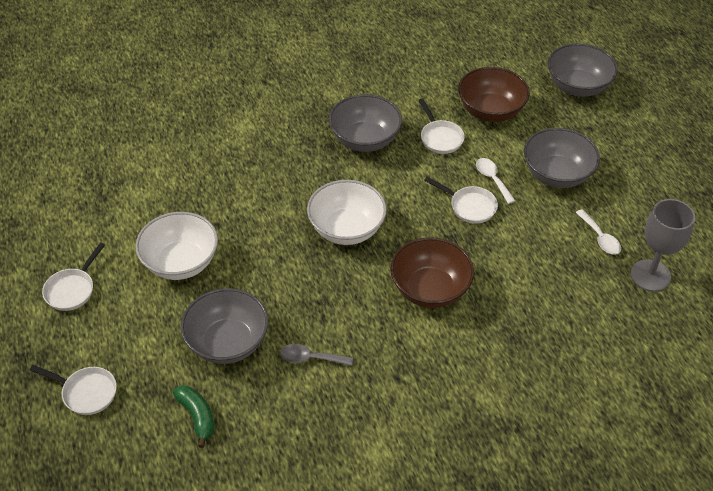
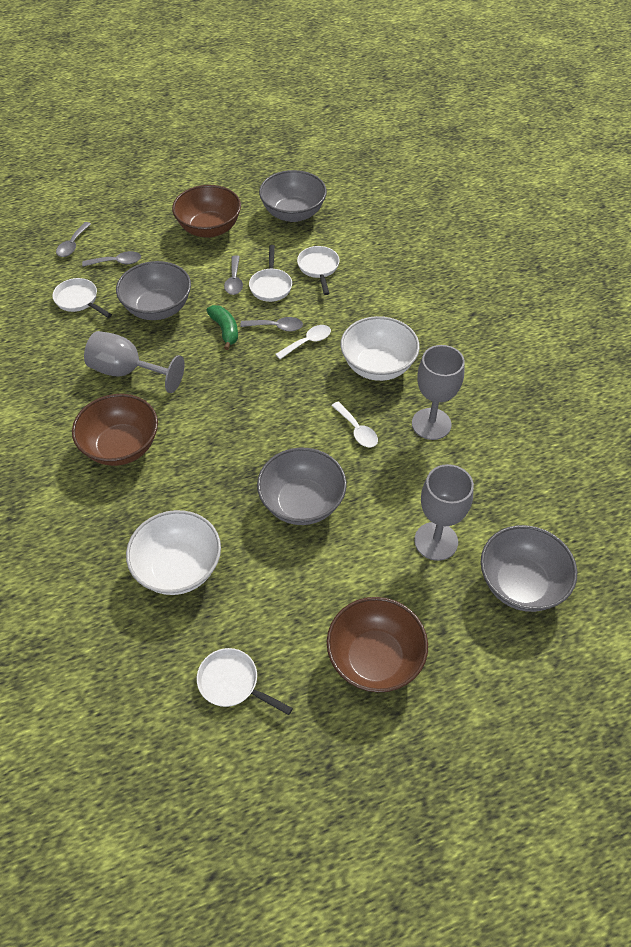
brown bowl: [390,237,474,308] [458,67,530,122] = 2 -> [72,394,158,466] [172,185,241,238] [327,597,428,693] = 3
grey goblet: [631,199,695,291] = 1 -> [84,331,185,393] [412,345,465,440] [414,464,474,561] = 3
grey spoon: [280,344,353,366] = 1 -> [56,222,91,257] [82,251,141,267] [224,256,243,295] [240,317,303,331] = 4

